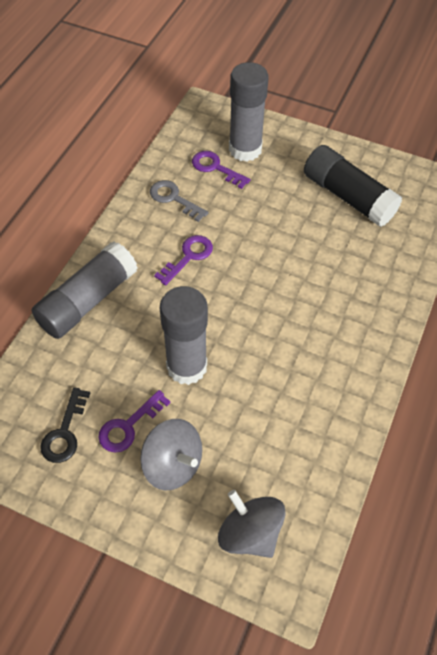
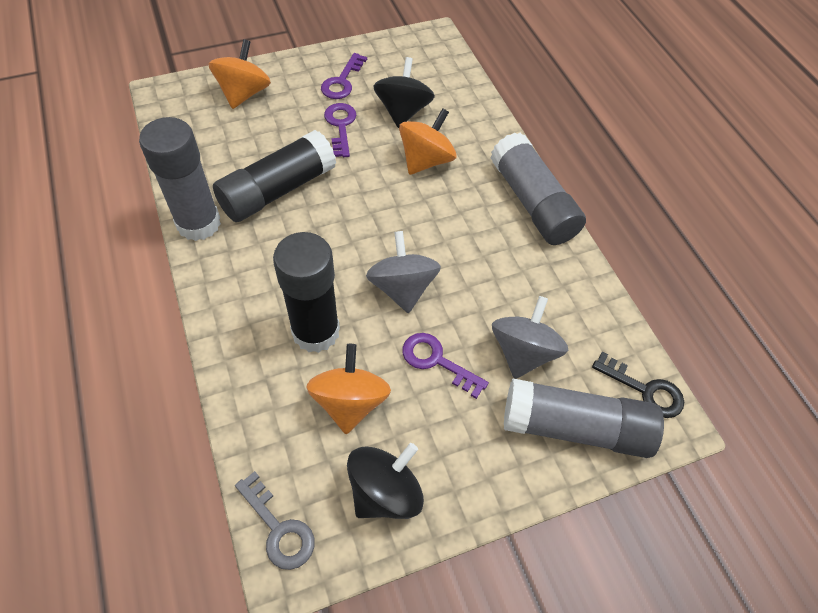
black glue stick: [304,145,402,227] = 1 -> [213,130,336,222] [273,232,340,353] = 2
black spinning top: none = 0 -> [347,443,424,519] [373,57,435,128] = 2
orange spinning top: none = 0 -> [208,39,271,109] [306,344,391,434] [399,108,457,175] = 3

